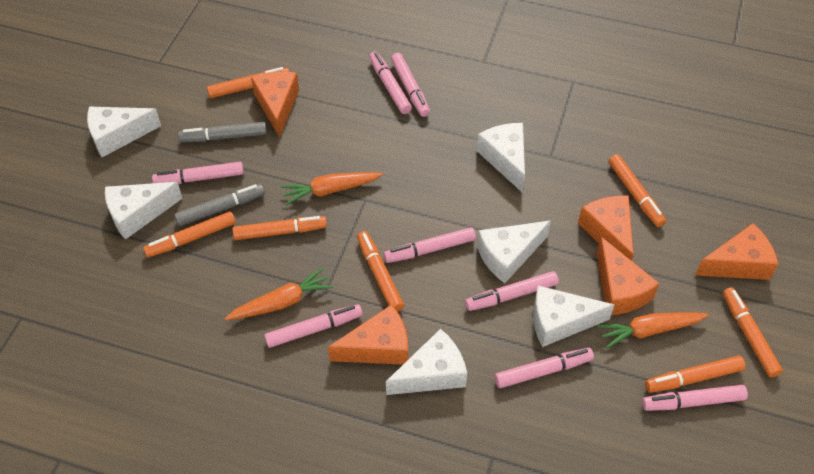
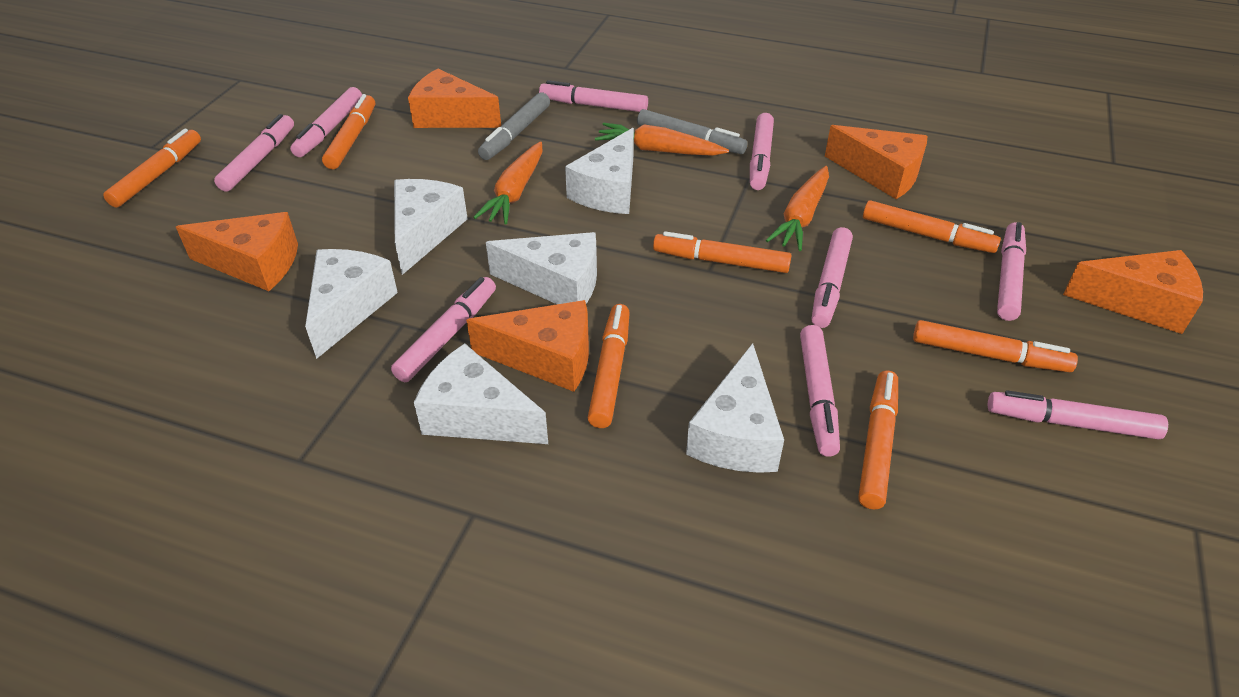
pink marker: [152,162,244,184] [264,304,363,348] [369,52,412,114] [384,227,476,263] [391,53,430,117] [465,271,559,311] [495,348,594,388] [642,385,748,411] = 8 -> [214,114,294,191] [290,87,362,157] [391,277,496,382] [539,80,648,112] [750,113,774,190] [800,325,840,457] [811,227,853,328] [988,390,1168,440] [997,222,1026,321] = 9

